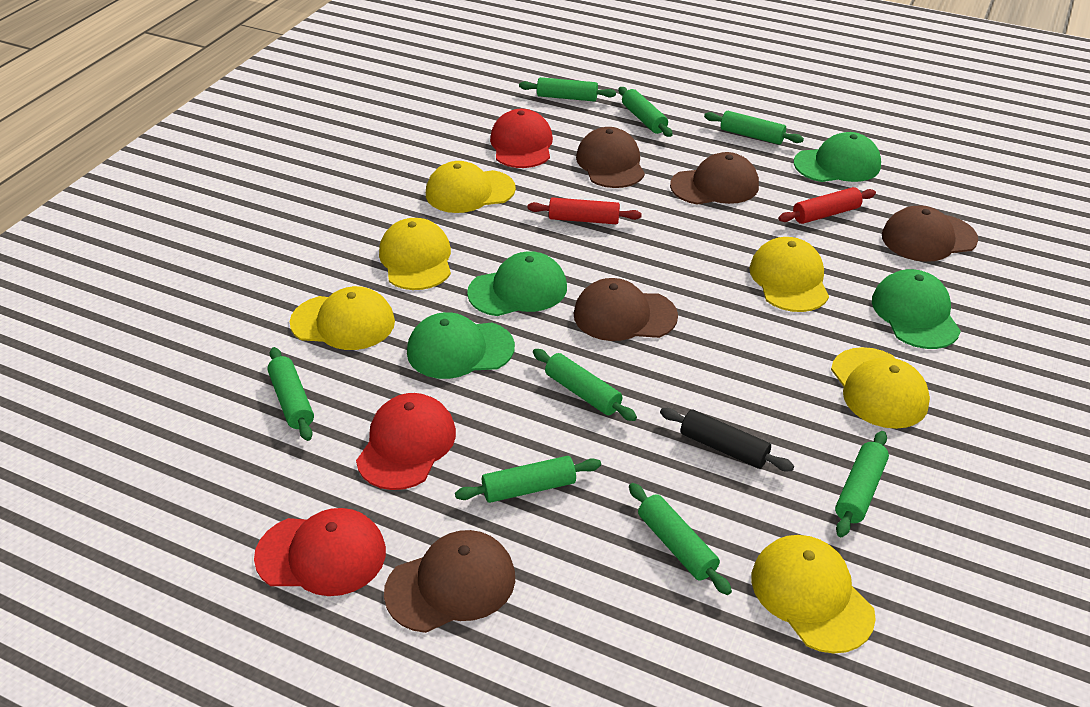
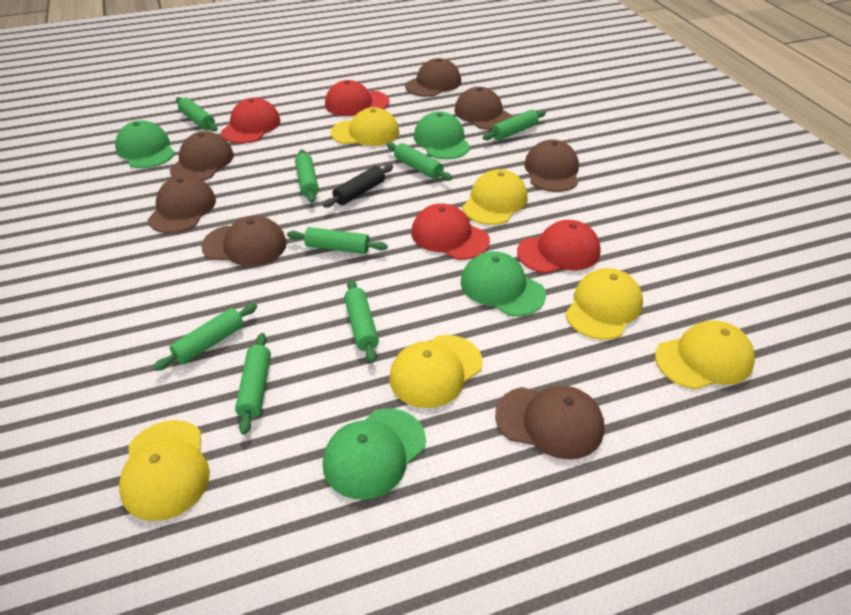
brown cap: [384,530,515,633] [573,278,678,341] [576,127,645,188] [670,152,759,204] [882,205,978,262] = 5 -> [148,175,216,233] [170,131,234,181] [201,216,287,266] [405,58,461,97] [454,87,513,130] [495,386,604,460] [524,139,579,192] = 7
red cap: [254,508,386,596] [356,393,456,490] [490,109,553,168] = 3 -> [221,98,281,143] [325,80,389,116] [411,203,490,260] [517,220,601,273] = 4
red rolling pin: [527,197,642,224] [778,187,876,224] = 2 -> none = 0

